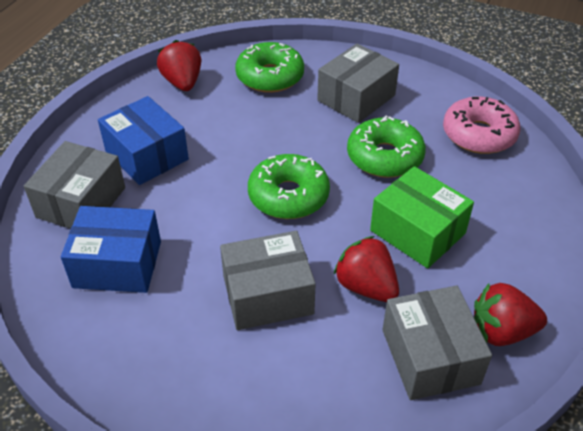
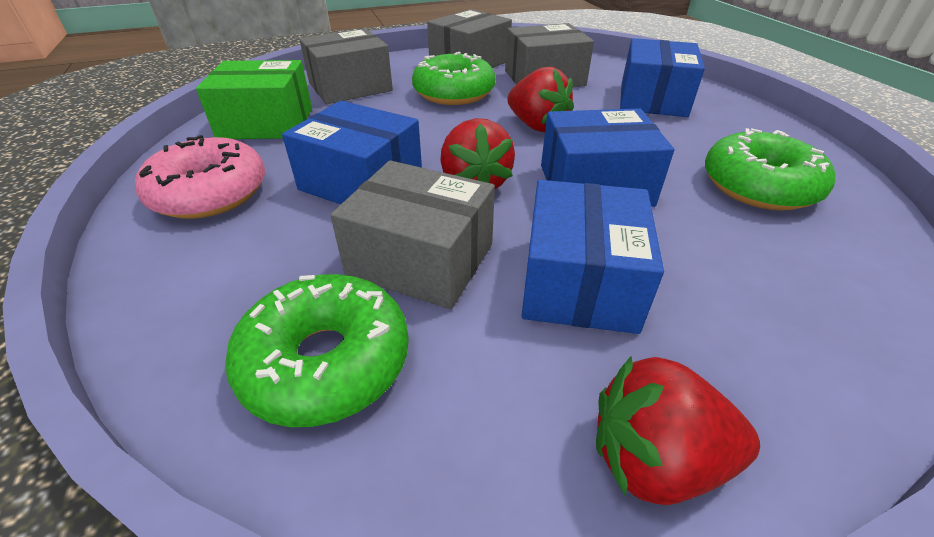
blue box: [61,206,161,293] [98,96,189,185] = 2 -> [282,101,422,204] [522,180,664,334] [541,108,674,207] [620,38,705,117] = 4

